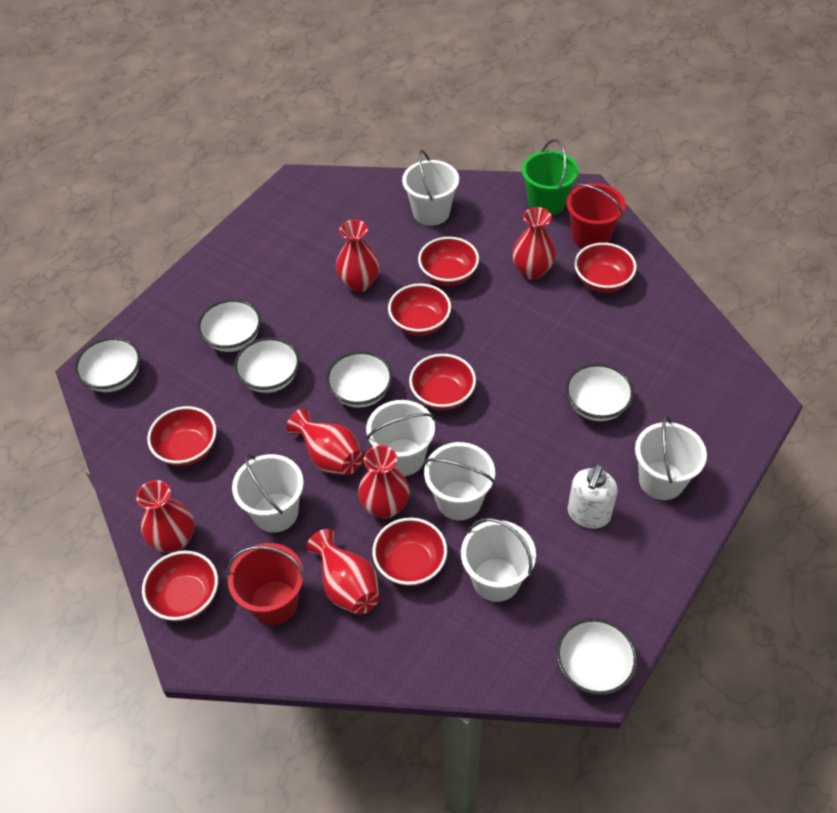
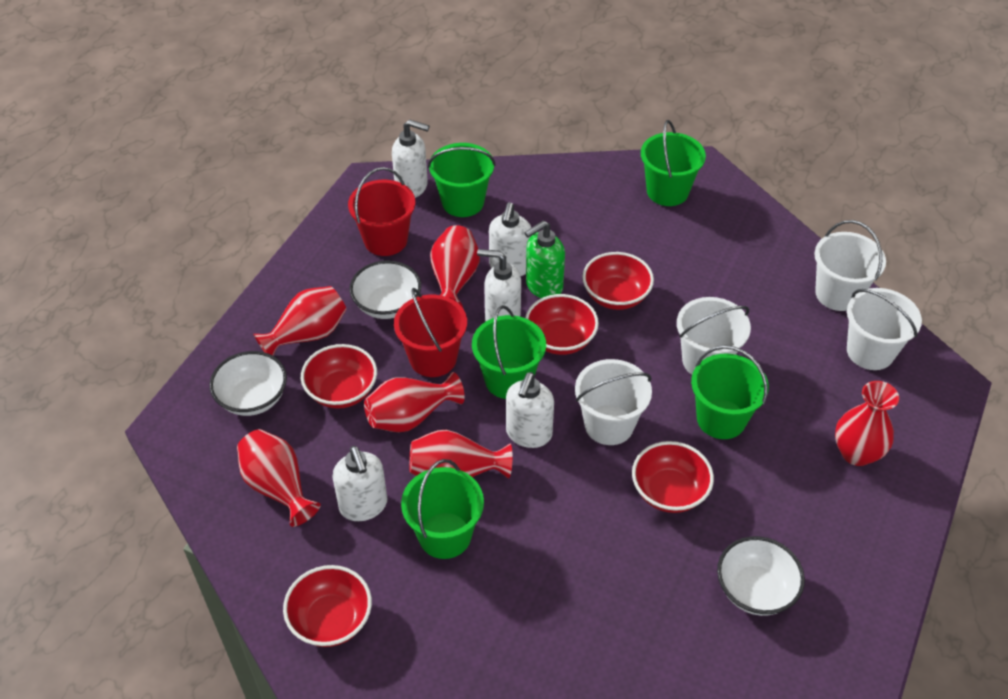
green bucket: [522,139,579,216] = 1 -> [401,459,484,559] [428,143,496,217] [472,305,546,399] [641,120,706,206] [691,345,769,439] = 5
green soap dispenser: none = 0 -> [524,221,565,298] = 1
red bowl: [142,551,218,621] [147,406,217,466] [372,518,447,586] [388,283,451,336] [409,354,476,410] [418,237,479,286] [574,243,637,293] = 7 -> [283,565,372,647] [301,344,377,409] [525,294,599,355] [582,252,654,310] [632,441,714,513] = 5
white bowl: [75,337,141,392] [197,299,261,352] [234,337,300,393] [326,351,393,408] [556,618,637,695] [565,363,634,421] = 6 -> [209,351,287,416] [349,260,421,319] [717,536,805,616] = 3
white bucket: [232,454,304,533] [366,400,435,476] [402,150,459,226] [424,442,495,520] [461,518,536,602] [635,415,707,500] = 6 -> [575,359,652,445] [677,297,751,375] [814,220,886,311] [847,288,922,370] = 4
white soap dispenser: [568,464,618,529] = 1 -> [332,446,387,521] [392,120,429,198] [477,249,521,321] [489,202,531,276] [506,372,554,448] = 5

